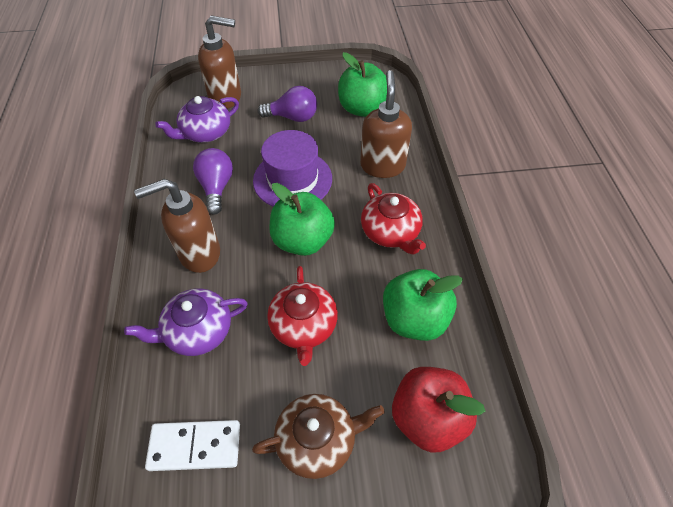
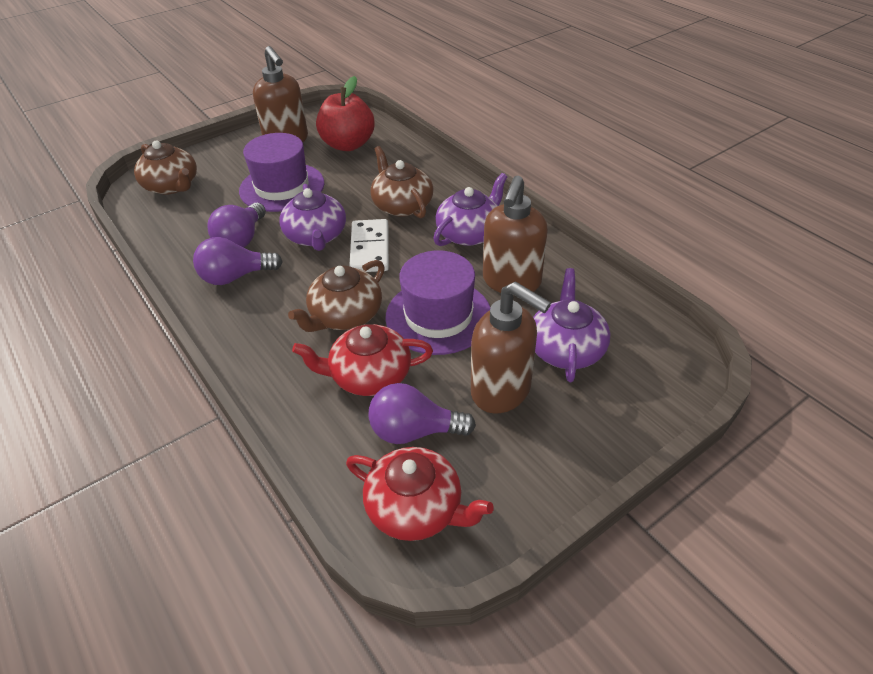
brown teapot: [252,394,385,479] = 1 -> [134,141,197,195] [288,260,385,332] [370,146,434,218] = 3
green apple: [269,183,335,256] [338,52,387,117] [383,269,463,341] = 3 -> none = 0
purple hat: [253,130,332,207] = 1 -> [239,133,325,212] [385,250,490,355] = 2
purple light bulb: [193,148,233,215] [257,86,317,122] = 2 -> [193,237,283,285] [207,203,266,247] [368,383,476,444] = 3
purple teapot: [124,288,248,356] [155,96,239,143] = 2 -> [279,184,346,251] [433,173,507,246] [533,268,610,382] = 3

